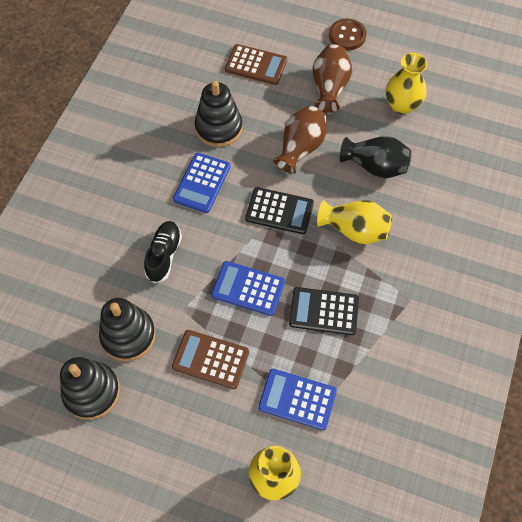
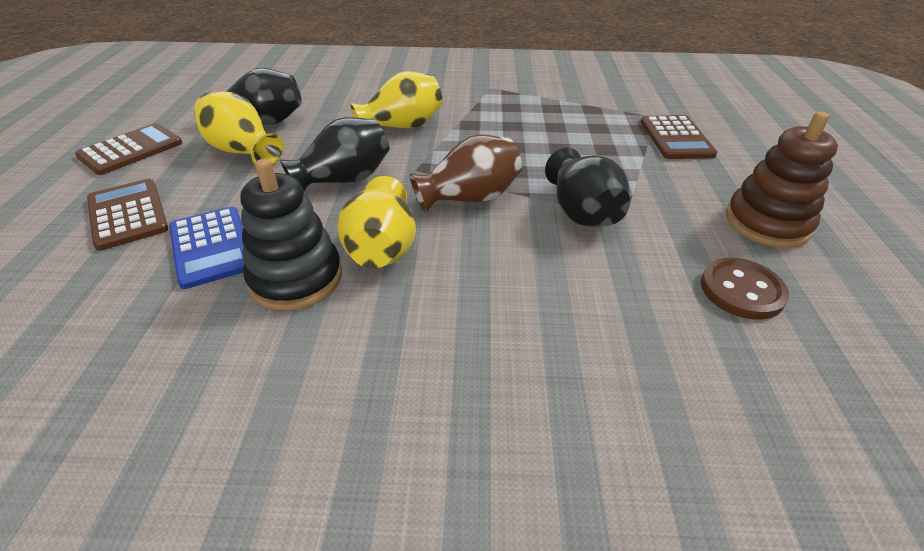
black calculator: [245,187,314,234] [289,287,359,335] = 2 -> none = 0
black shoe: [144,221,182,283] = 1 -> none = 0
black stacking toy: [60,357,120,420] [99,298,156,361] [195,81,243,147] = 3 -> [240,159,342,311] = 1
black vase: [340,136,412,178] = 1 -> [205,68,301,124] [280,117,390,191] [545,148,630,227] = 3
blue calculator: [173,153,230,213] [211,261,285,316] [258,369,337,430] = 3 -> [169,206,244,289] = 1
brown calculator: [172,330,249,389] [225,44,287,85] = 2 -> [75,123,182,175] [87,179,168,251] [641,115,717,159] = 3
brown stacking toy: none = 0 -> [726,112,838,248] = 1
brown vase: [273,106,326,174] [313,44,352,112] = 2 -> [410,134,522,213] = 1

